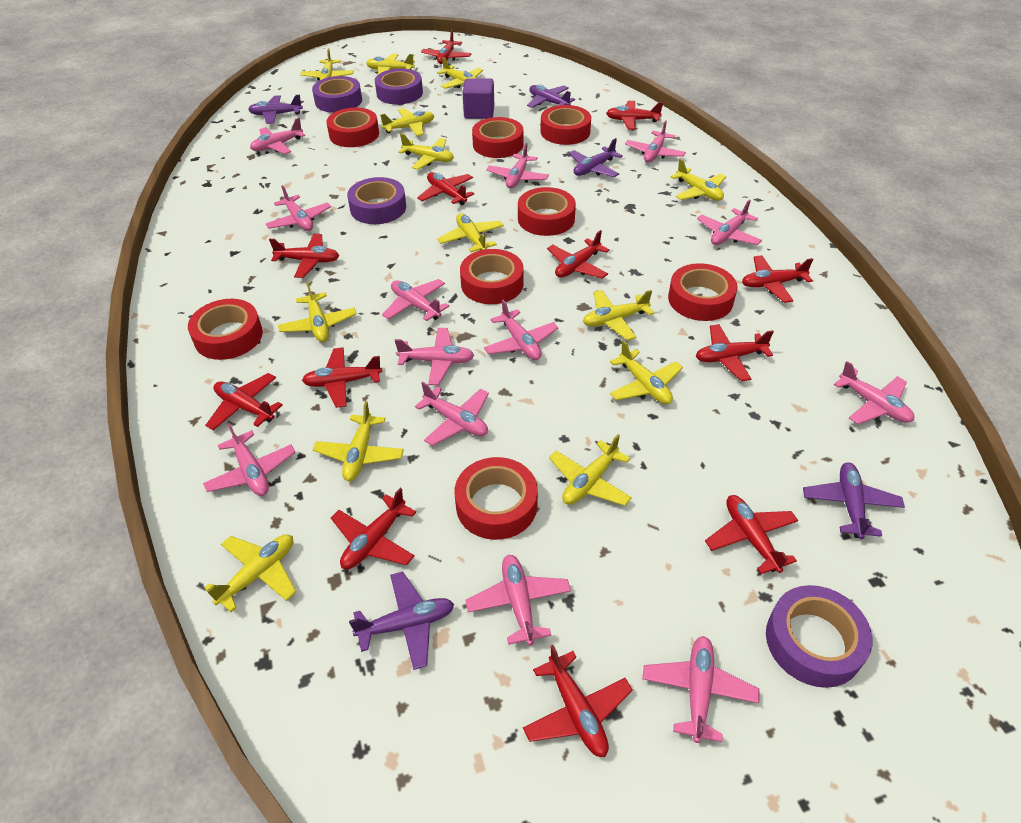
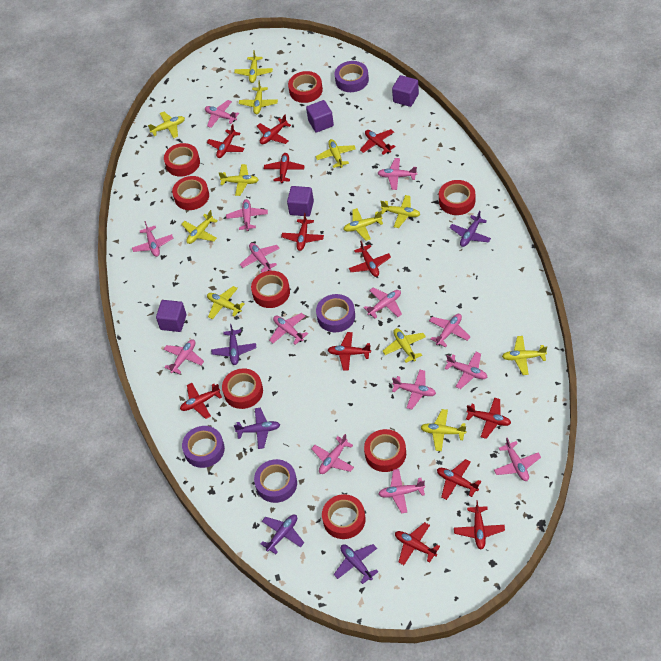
pink plane: [203,423,296,496] [250,118,305,154] [266,185,331,231] [382,279,449,321] [395,328,474,385] [415,382,489,446] [465,555,571,646] [484,300,559,360] [486,143,549,188] [625,120,686,163] [642,636,760,743] [697,199,762,245] [834,361,914,424] = 13 -> [132,221,173,257] [163,339,204,374] [205,100,239,128] [226,199,268,231] [240,243,280,273] [269,313,308,345] [311,434,354,474] [364,287,402,318] [378,158,417,190] [379,469,425,513] [392,370,436,409] [429,314,470,347] [444,352,487,389] [494,438,541,481] = 14
purple cube: [462,78,494,119] = 1 -> [156,300,186,332] [287,186,314,216] [306,100,334,133] [392,75,419,107] = 4
yellow plane: [205,534,296,612] [278,281,357,342] [300,48,354,80] [313,401,404,481] [366,54,415,74] [380,108,435,136] [398,134,454,170] [437,57,483,89] [437,213,504,252] [549,434,632,506] [583,290,654,340] [610,340,683,404] [670,159,726,201] = 13 -> [148,112,185,139] [181,210,218,244] [207,286,244,320] [219,164,259,196] [234,50,273,83] [239,80,278,114] [316,139,356,168] [343,208,383,241] [380,195,420,228] [383,328,426,363] [421,409,466,451] [502,336,547,375] = 12

